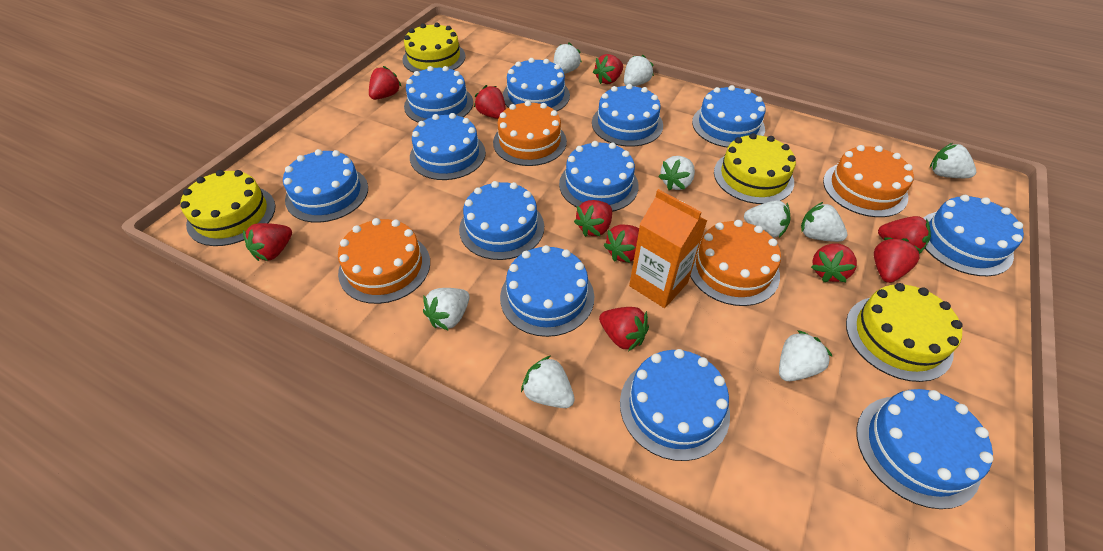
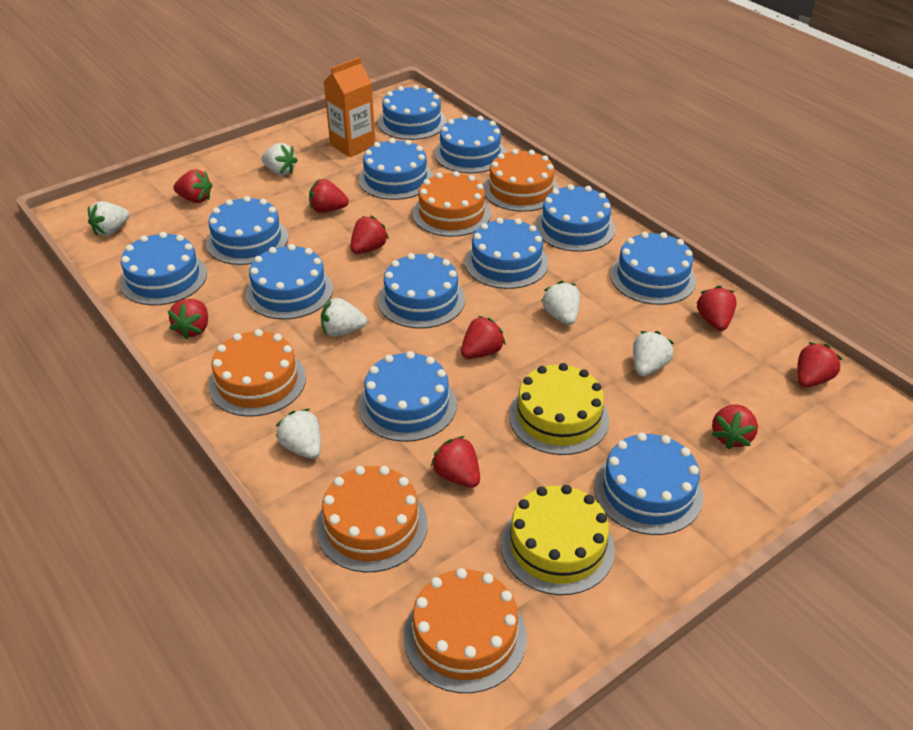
orange cake: [338,218,430,304] [493,101,567,166] [690,220,781,306] [823,145,914,217] = 4 -> [208,329,306,417] [316,466,428,572] [404,568,527,693] [413,171,491,237] [483,149,559,212] = 5
red strawberry: [243,223,292,261] [369,66,401,100] [474,85,506,119] [574,200,612,237] [593,54,623,84] [599,307,649,352] [603,224,639,263] [811,244,857,282] [874,237,921,283] [878,216,931,254] = 10 -> [168,299,208,339] [173,169,212,203] [309,179,349,213] [350,216,389,254] [431,436,480,488] [461,316,506,359] [696,286,737,331] [711,404,758,449] [797,342,842,387] = 9
white strawberry: [423,288,470,331] [521,356,575,408] [554,42,582,74] [624,55,654,86] [658,156,695,190] [744,200,790,238] [779,330,832,381] [801,202,847,242] [930,143,976,178] = 9 -> [88,201,129,236] [262,143,298,175] [276,409,321,459] [321,298,367,337] [541,281,580,325] [633,331,674,376] = 6
yellow cake: [180,170,276,246] [402,23,466,73] [714,133,796,204] [846,283,963,382] = 4 -> [501,485,615,595] [509,363,609,455] = 2

